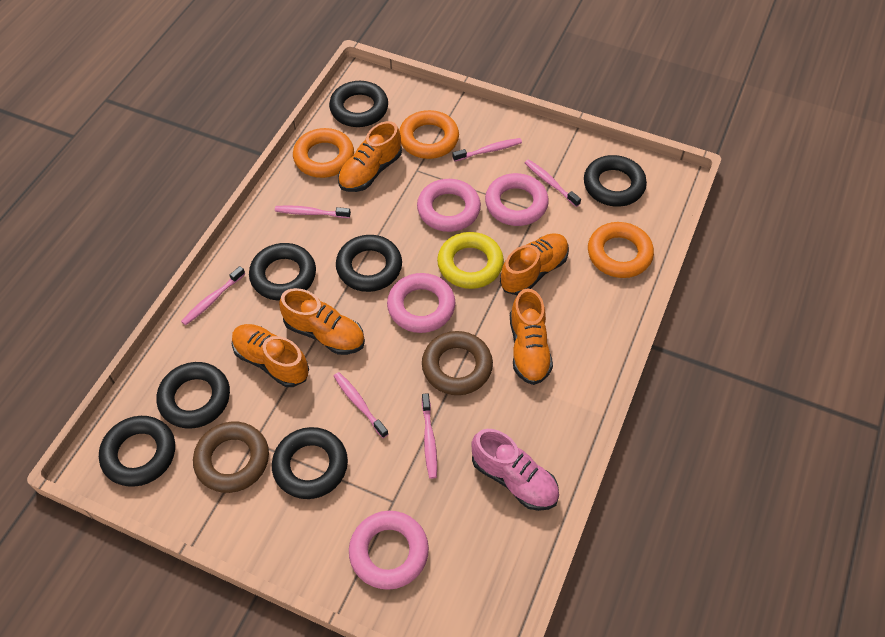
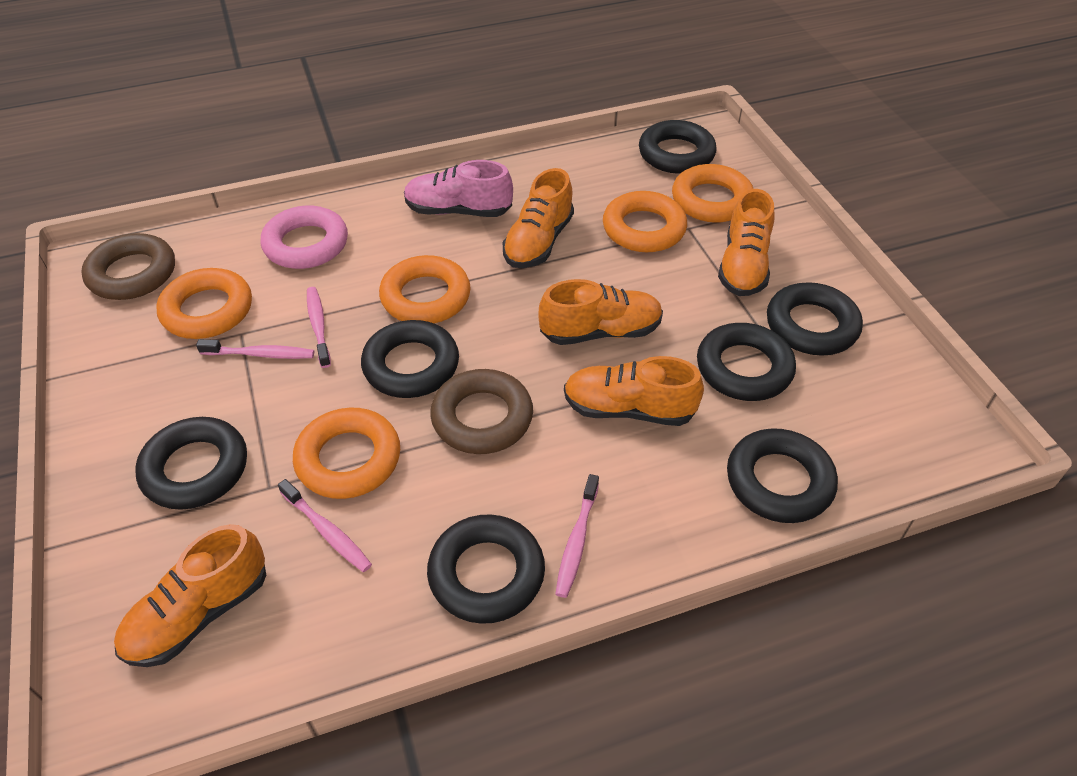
orange ring: [293,128,354,178] [399,110,459,159] [588,222,654,278] = 3 -> [156,268,252,339] [293,408,400,499] [379,255,471,323] [603,191,687,252] [672,164,753,223] = 5
pink ring: [349,511,429,590] [387,273,455,333] [417,179,481,232] [485,173,549,226] = 4 -> [260,205,348,269] = 1
pink toothbrush: [181,266,245,325] [275,205,351,218] [334,372,388,438] [422,393,437,479] [452,138,522,162] [525,159,581,207] = 6 -> [196,339,314,359] [278,479,372,572] [307,287,331,368] [555,474,599,598] = 4
yellow ring: [437,232,504,289] = 1 -> none = 0

